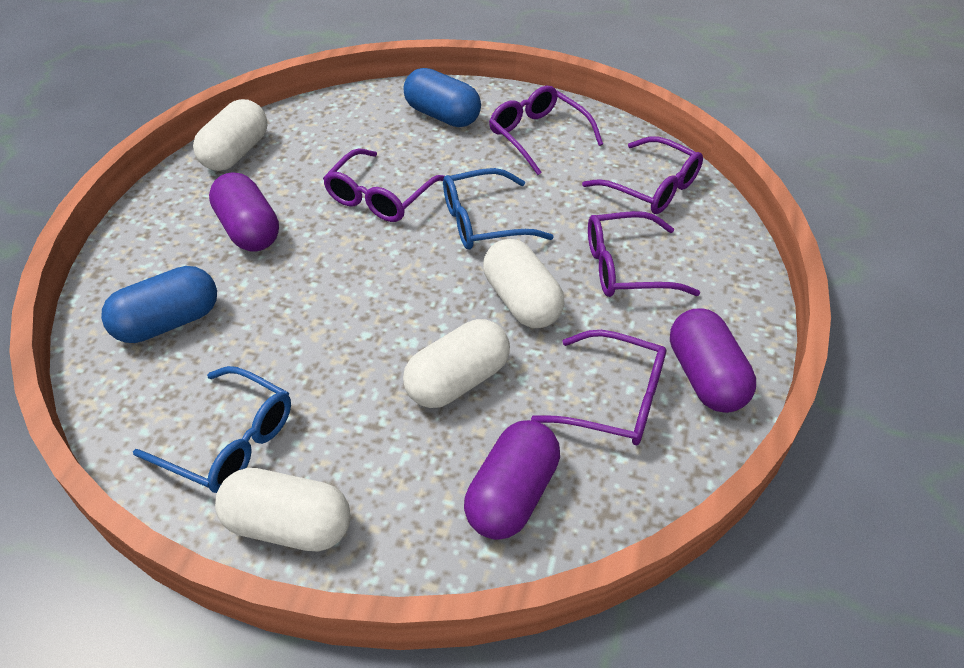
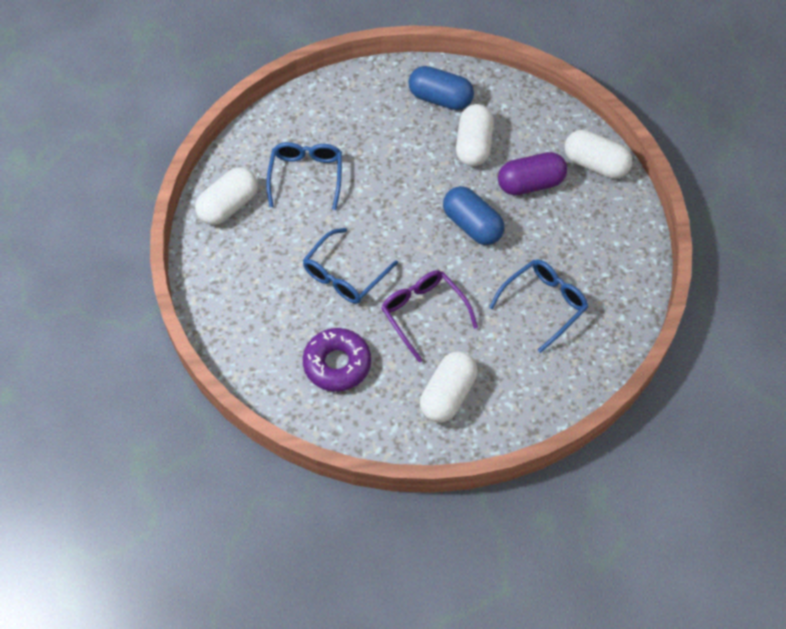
blue glasses: [133,366,291,493] [443,168,554,249] = 2 -> [266,142,342,210] [302,228,398,304] [489,259,588,353] = 3
purple capsule: [209,172,279,252] [464,420,560,540] [670,309,756,413] = 3 -> [498,152,567,195] = 1
purple donut: none = 0 -> [303,328,371,392] = 1
purple glasses: [323,148,445,222] [489,86,603,175] [531,330,666,445] [582,137,703,214] [588,211,700,297] = 5 -> [381,270,478,363] = 1

